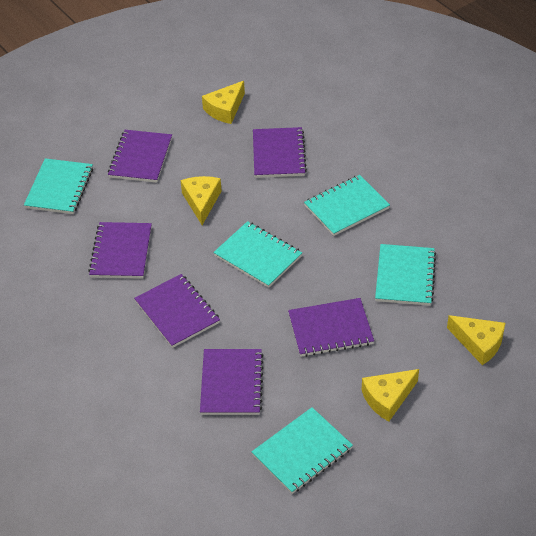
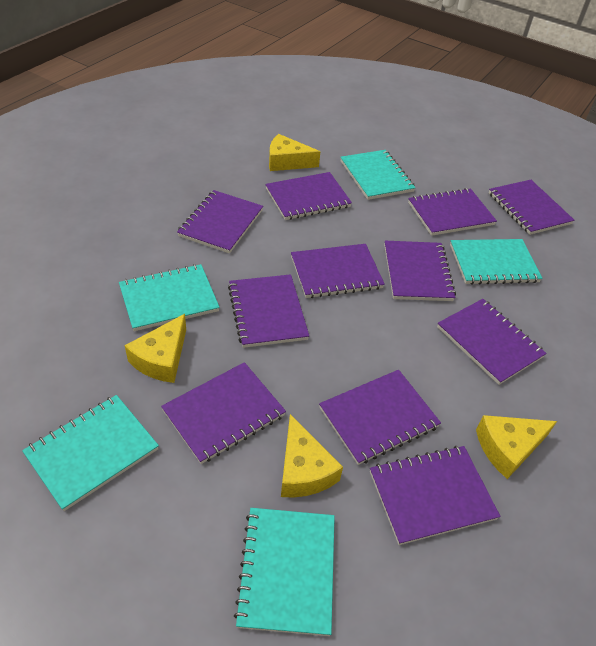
purple notebook: [88,222,152,279] [108,130,172,183] [134,274,220,348] [200,349,264,415] [253,127,307,178] [288,298,374,357] = 6 -> [161,362,286,464] [177,190,263,254] [228,274,309,348] [265,172,352,220] [291,244,385,298] [319,370,441,465] [370,446,500,545] [384,241,456,301] [408,188,497,236] [437,299,547,385] [489,180,575,235] = 11

